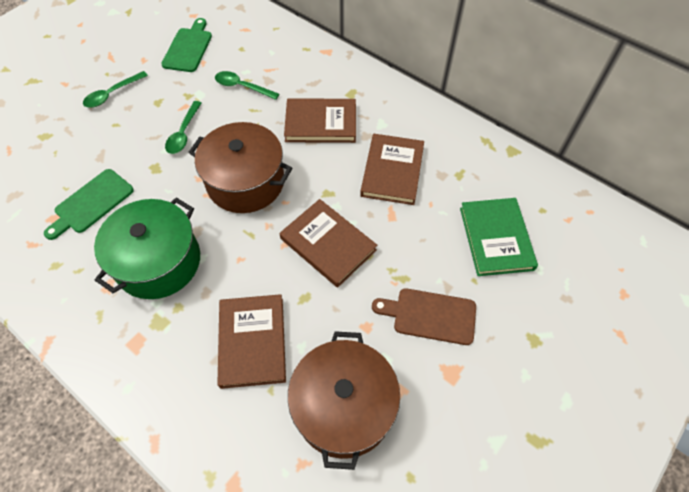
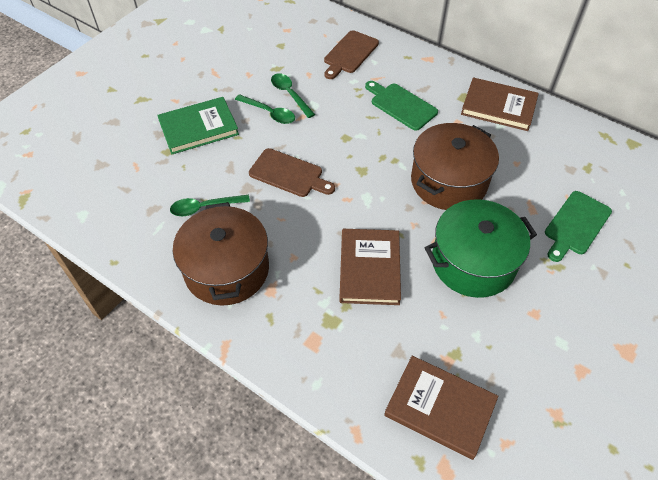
brown book: [217,294,286,389] [280,199,377,288] [284,98,356,143] [360,134,424,205] = 4 -> [339,229,401,305] [384,356,498,460] [461,77,539,131] = 3
brown cutting board: [372,288,476,345] = 1 -> [249,148,335,197] [324,30,379,79] = 2

